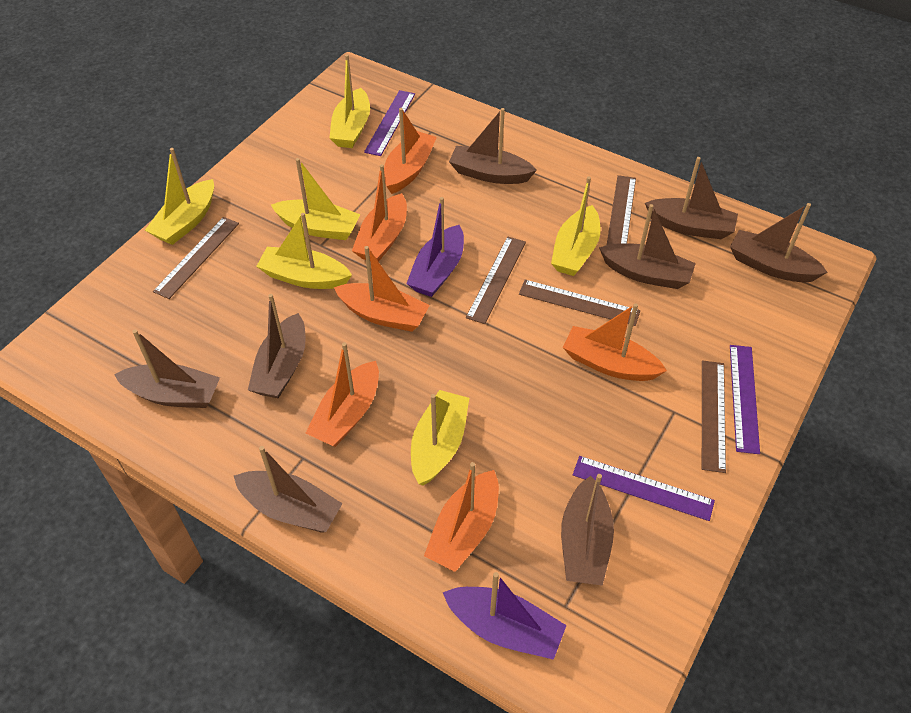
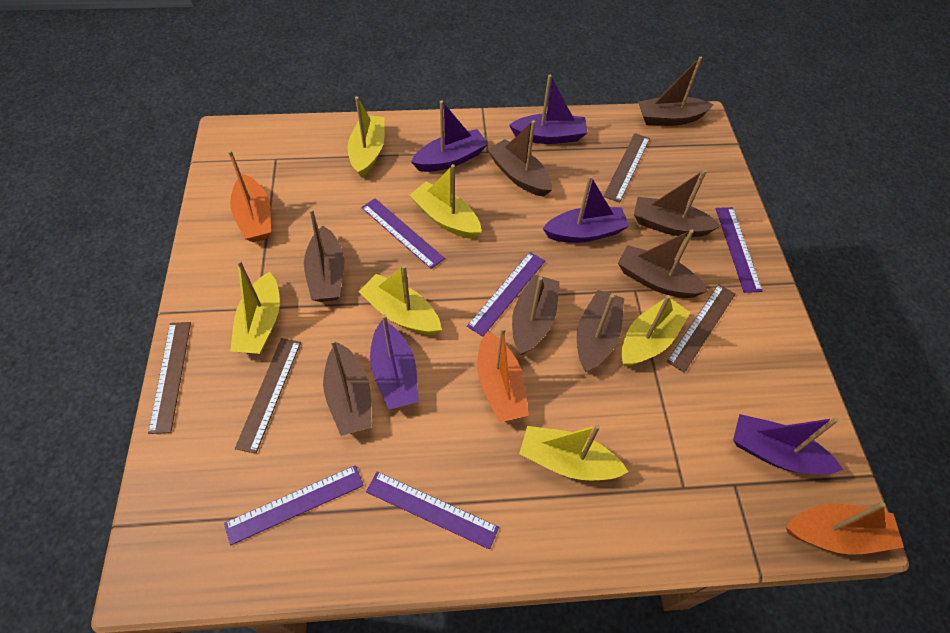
brown ruler: [153,217,239,299] [466,237,526,324] [519,280,640,326] [607,175,636,245] [702,360,726,473] = 5 -> [148,322,191,434] [235,338,301,454] [603,133,650,203] [666,284,736,373] = 4
orange boat: [306,342,379,447] [334,246,430,332] [352,164,407,262] [384,108,437,194] [424,462,499,572] [563,303,667,381] = 6 -> [228,150,271,242] [477,327,529,422] [786,502,904,555] = 3
purple boat: [406,197,464,297] [443,572,567,660] = 2 -> [370,314,419,409] [411,100,488,172] [509,75,588,144] [543,176,629,243] [733,414,843,475] = 5
purple ruler: [364,90,415,156] [573,456,715,521] [730,345,760,454] = 3 -> [224,465,364,545] [361,199,445,269] [366,472,499,550] [467,252,545,337] [716,207,763,293] = 5

